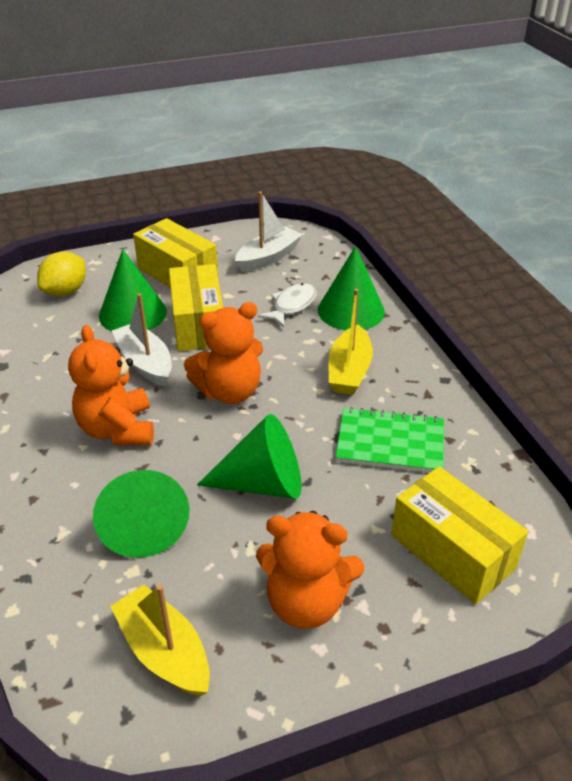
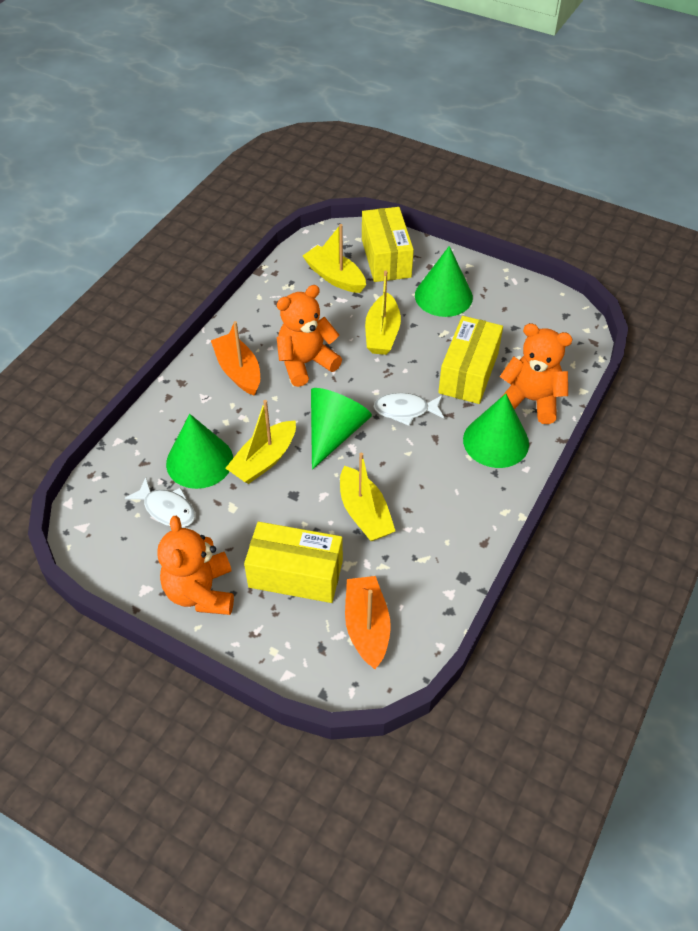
green notebook: [336,407,444,473] = 1 -> none = 0
orange boat: none = 0 -> [211,321,260,396] [345,576,391,669] = 2
white boat: [112,293,172,387] [235,192,302,272] = 2 -> none = 0
white fish: [258,283,317,327] = 1 -> [125,478,195,528] [373,393,444,426] = 2
yellow boat: [110,584,210,696] [328,289,373,395] = 2 -> [225,400,296,484] [303,224,366,293] [340,453,395,541] [365,271,401,355] = 4
yellow lemon: [37,252,86,296] = 1 -> none = 0

